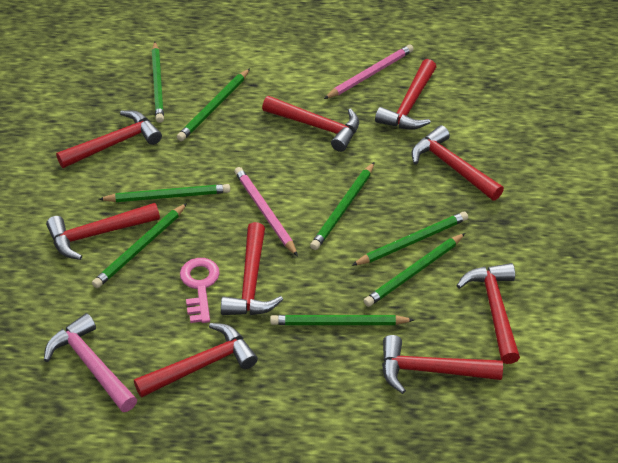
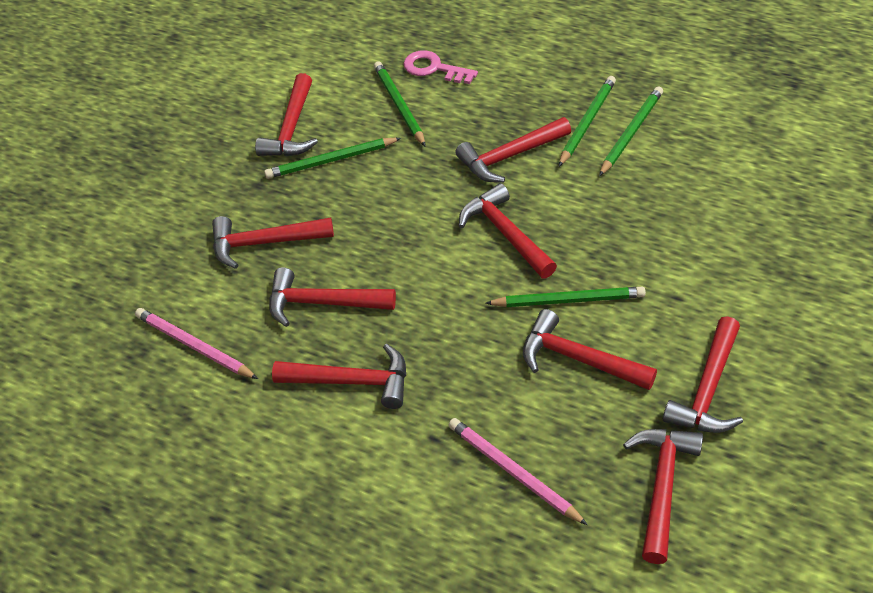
green pencil: [92,203,187,288] [98,184,230,202] [152,42,164,123] [177,68,250,141] [270,315,414,325] [310,162,375,250] [351,212,468,266] [364,233,465,307] = 8 -> [264,138,401,179] [374,61,426,147] [485,287,646,307] [559,76,616,166] [599,86,663,176] = 5
pink hammer: [44,313,137,412] = 1 -> none = 0

